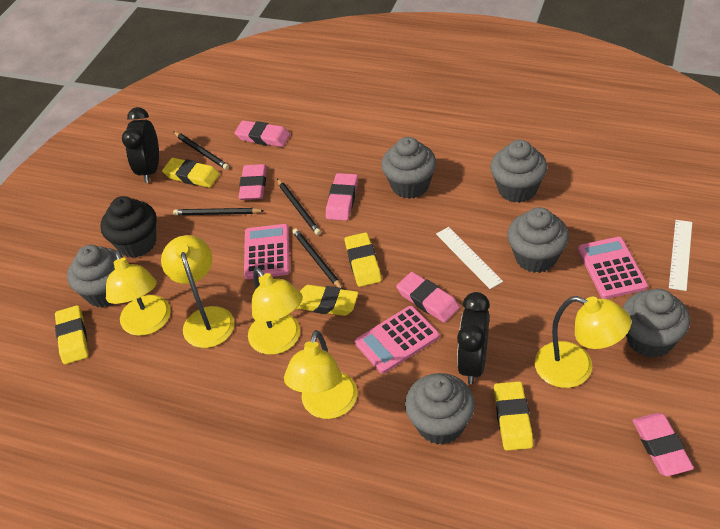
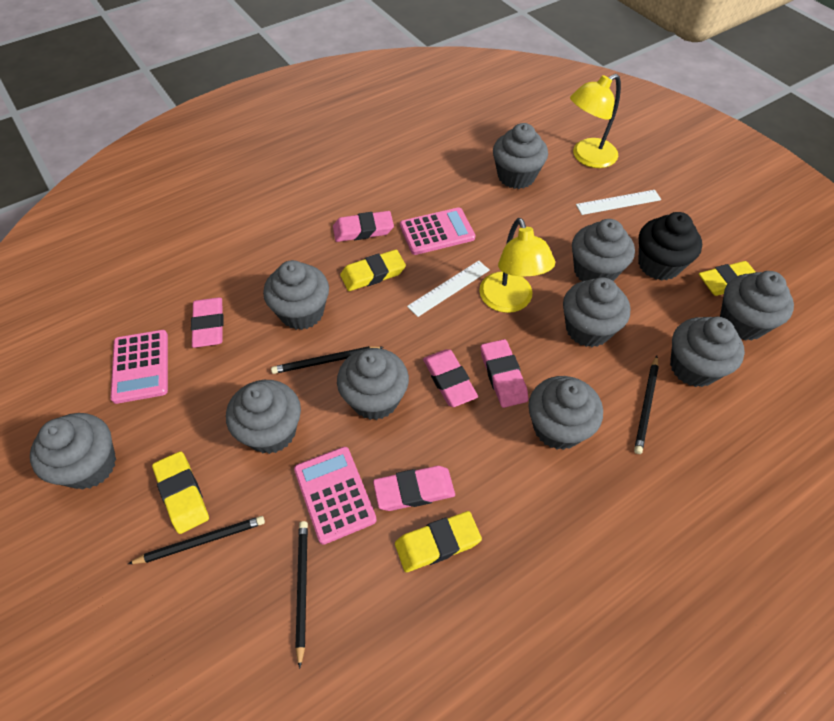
black clock: [122,107,159,183] [457,292,490,384] = 2 -> none = 0
grey cupcake: [67,245,117,308] [381,137,436,199] [405,373,475,445] [490,140,547,203] [507,207,569,273] [623,288,690,358] = 6 -> [30,413,116,489] [226,380,301,454] [263,260,329,330] [337,348,409,420] [493,123,548,189] [529,376,603,450] [563,277,630,347] [572,219,635,281] [670,317,745,387] [720,271,794,341] = 10
yellow eraser: [55,305,88,364] [162,158,220,188] [296,285,358,316] [345,232,382,287] [494,381,533,451] = 5 -> [152,451,209,534] [340,250,406,291] [395,511,482,572] [699,261,755,296] = 4
yellow lamp: [106,250,171,336] [161,235,234,348] [248,267,303,355] [284,330,357,419] [535,296,631,388] = 5 -> [479,218,555,313] [570,74,621,168] = 2

